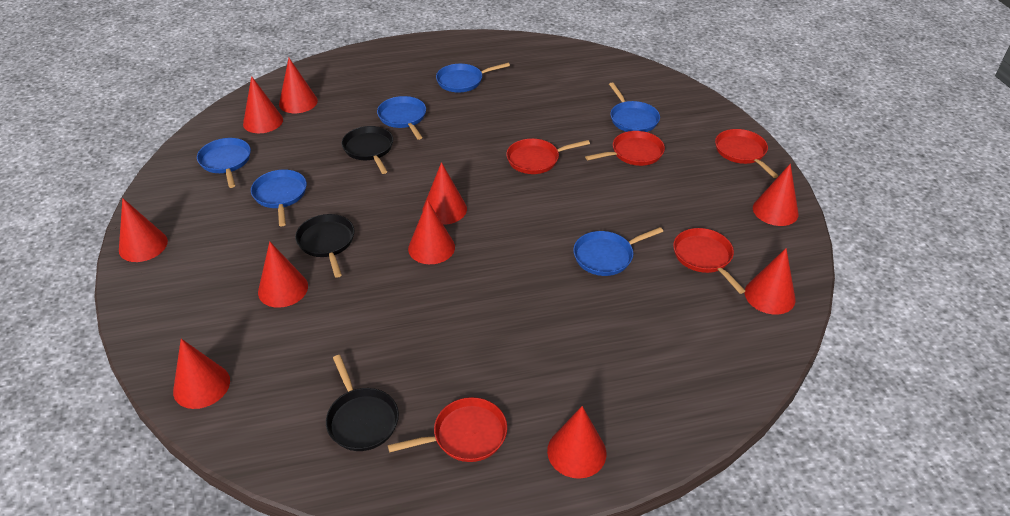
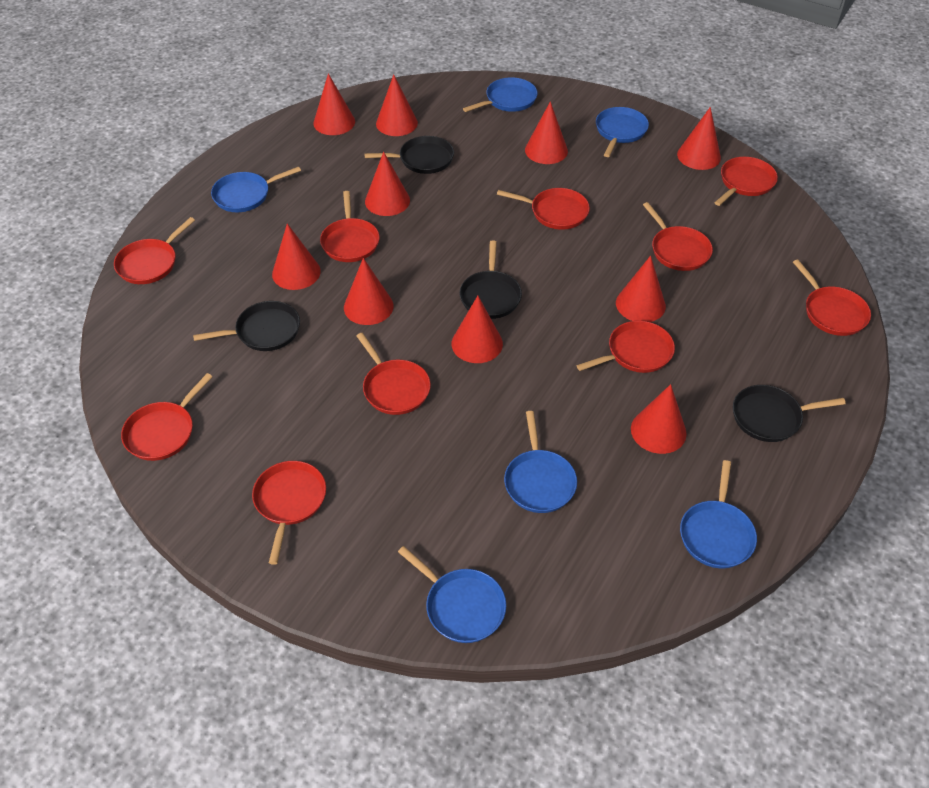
black pan: [295,214,355,278] [326,355,399,451] [342,126,393,174] = 3 -> [193,301,300,351] [364,136,454,174] [460,240,522,319] [733,385,846,442] = 4
red pan: [388,397,507,462] [506,139,590,174] [585,131,665,166] [673,228,745,294] [715,129,778,178] = 5 -> [114,217,195,284] [121,373,213,461] [252,461,326,565] [320,191,380,262] [357,333,431,415] [497,188,590,230] [577,321,675,373] [643,202,713,271] [714,157,778,206] [793,259,871,336] = 10

